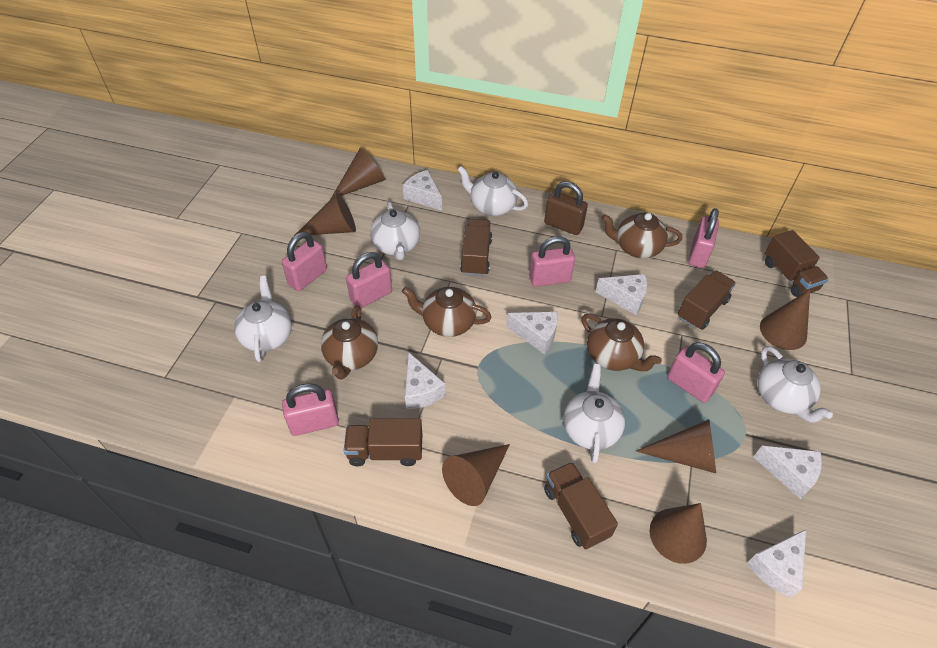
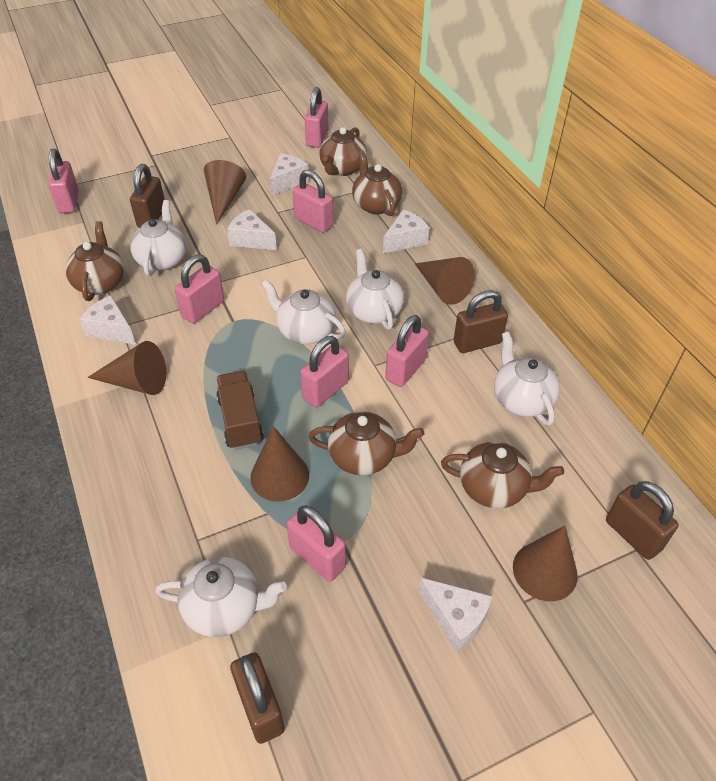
brown cone: [294,193,356,236] [331,149,386,198] [442,444,510,506] [636,419,716,473] [650,503,707,564] [760,290,810,350] = 6 -> [87,341,166,395] [204,160,246,225] [250,426,309,502] [415,257,475,305] [513,526,578,601] = 5
brown padlock: [544,181,588,235] = 1 -> [130,164,165,228] [230,652,285,744] [454,290,508,353] [606,481,679,560] = 4
brown teapot: [321,305,378,380] [402,287,492,337] [582,314,662,371] [601,212,682,258] = 4 -> [65,221,124,301] [309,411,424,475] [319,127,367,176] [352,150,402,216] [441,442,564,509] = 5
brown truck: [344,418,422,466] [460,219,492,276] [544,462,618,550] [678,271,736,330] [765,230,828,297] = 5 -> [216,371,264,450] = 1
pink padlock: [282,232,327,291] [282,383,339,436] [346,252,392,308] [529,236,575,287] [667,342,725,403] [688,208,719,268] = 6 -> [48,149,79,213] [175,255,224,323] [287,506,346,582] [292,170,333,233] [300,336,349,408] [305,87,329,148] [385,315,429,387] = 7
white cheese: [403,170,442,211] [405,352,445,409] [506,312,558,354] [595,274,647,315] [747,529,806,597] [754,446,822,499] = 6 -> [79,295,136,345] [227,209,277,250] [270,154,309,196] [383,210,429,253] [418,577,492,652] = 5

